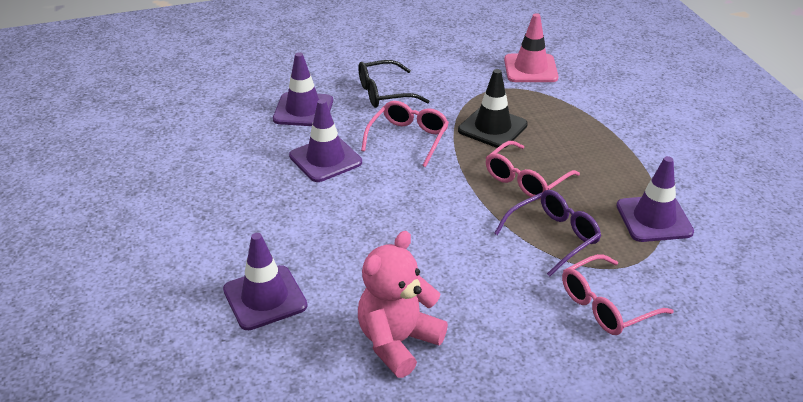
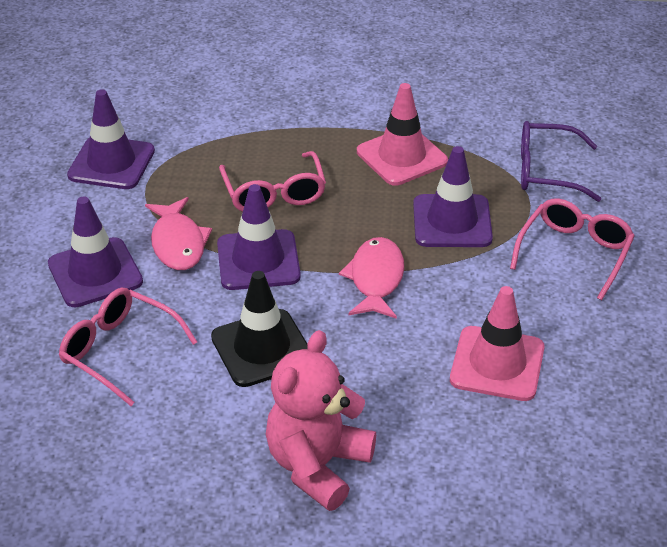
black glasses: [358,60,429,108] = 1 -> none = 0
pink fish: none = 0 -> [145,197,212,270] [339,237,404,319] = 2
pink traffic cone: [504,13,558,82] = 1 -> [357,83,448,186] [450,286,545,401] = 2

